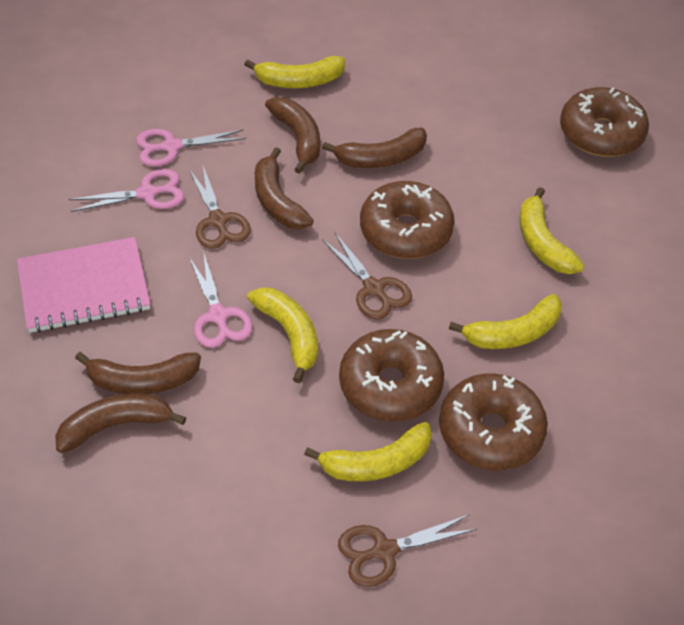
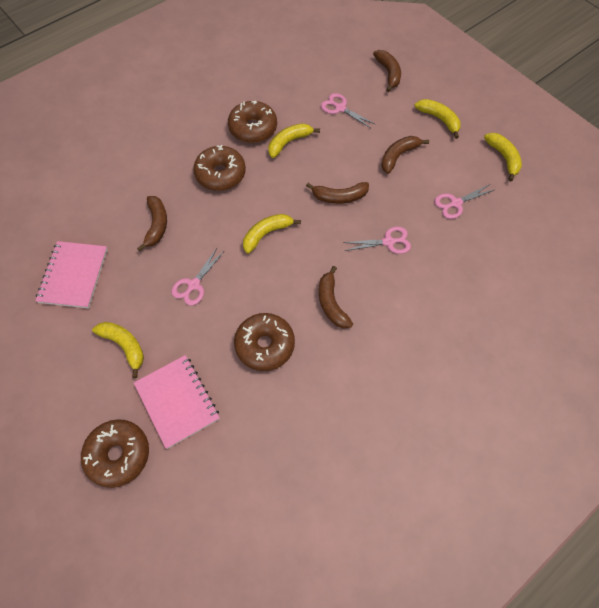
brown scissors: [189,166,251,249] [322,233,412,319] [338,514,477,587] = 3 -> none = 0
pink notebook: [17,237,150,333] = 1 -> [35,241,108,308] [134,355,220,449] = 2
pink scissors: [69,169,184,212] [136,129,246,167] [189,254,253,348] = 3 -> [171,248,223,306] [321,93,376,128] [343,227,411,254] [434,184,496,219] = 4

